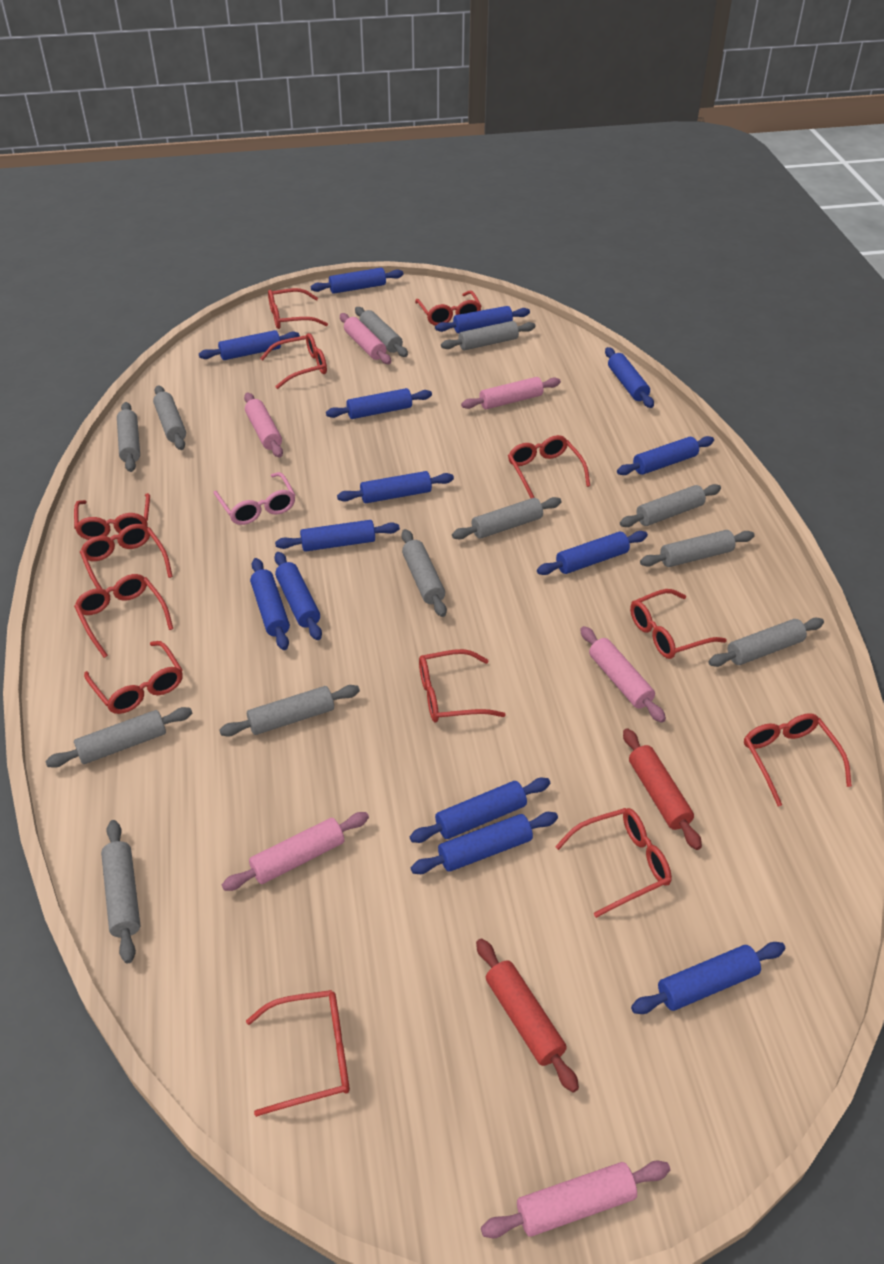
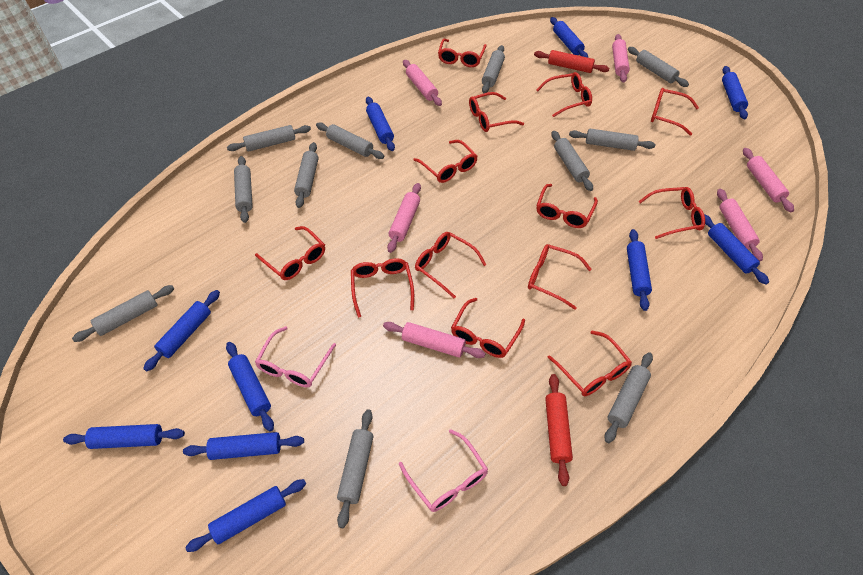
blue rolling pin: [199,330,300,360] [250,558,290,650] [274,552,322,640] [275,520,400,552] [311,268,404,294] [326,388,432,419] [337,471,454,503] [409,778,550,843] [411,812,558,874] [435,306,530,333] [537,531,648,575] [605,347,654,408] [617,436,714,475] [631,942,785,1014] = 14 -> [63,424,185,449] [143,290,220,371] [183,432,304,460] [185,479,306,552] [226,342,274,431] [366,97,395,151] [550,17,588,58] [627,229,652,311] [704,214,769,285] [722,66,748,119] = 10
grey rolling pin: [45,707,192,768] [101,820,140,963] [117,402,140,472] [153,385,186,450] [219,685,360,737] [355,307,408,357] [401,529,447,617] [441,321,535,350] [452,497,561,539] [620,484,721,527] [640,530,755,567] [708,618,824,667] = 12 -> [72,285,174,342] [227,125,311,152] [234,156,253,223] [294,142,318,208] [316,122,384,159] [337,409,373,528] [482,45,505,93] [552,131,593,191] [569,129,656,151] [605,352,653,443] [628,47,689,87] = 11
pink glasses: [214,472,295,525] = 1 -> [255,326,336,387] [399,429,488,512] = 2

